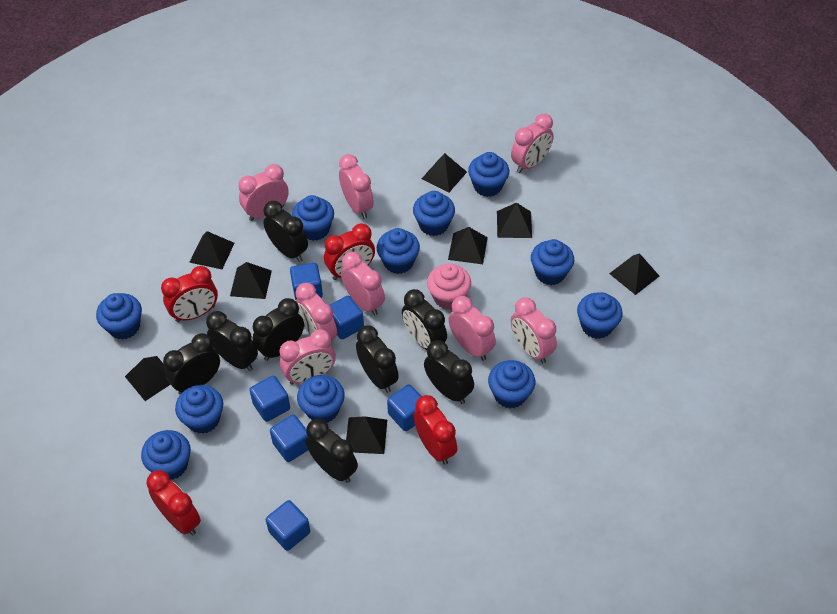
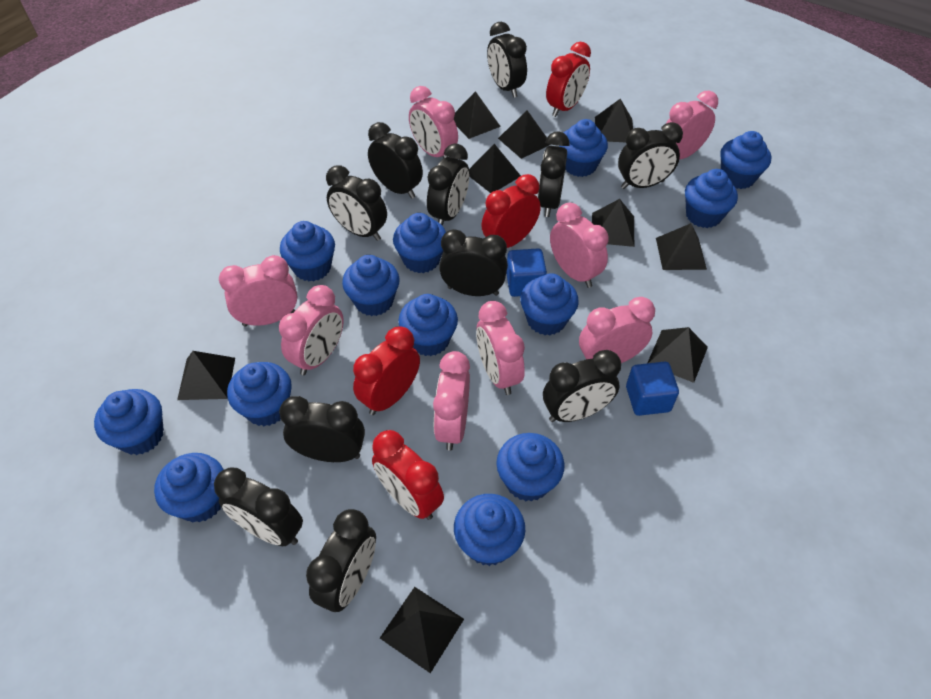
black clock: [163,333,220,394] [206,311,258,371] [253,298,304,361] [263,201,308,262] [305,419,358,483] [356,325,399,393] [402,289,447,350] [424,340,474,404] = 8 -> [214,467,303,546] [279,396,365,462] [306,509,376,612] [326,166,387,241] [368,122,423,199] [427,144,469,226] [439,229,508,296] [487,22,527,98] [538,132,570,217] [543,350,621,422] [618,122,683,189] = 11
black pyramid: [125,356,171,401] [189,231,234,269] [230,262,272,299] [346,416,387,454] [422,153,467,192] [448,227,488,264] [497,203,532,238] [609,253,659,295] = 8 -> [177,351,235,400] [380,587,464,673] [454,91,501,139] [469,144,521,193] [498,111,551,159] [592,199,634,247] [595,99,633,142] [647,327,708,383] [656,223,707,270] = 9
blue cube: [249,376,290,422] [266,500,310,551] [270,415,308,462] [290,263,323,300] [329,296,364,339] [387,384,422,431] = 6 -> [506,248,547,297] [626,362,679,416] = 2
blue cupcake: [96,293,142,340] [141,430,191,480] [175,385,223,434] [292,195,334,241] [297,375,345,423] [377,228,420,274] [413,191,455,236] [468,152,509,197] [488,360,535,408] [531,239,574,285] [577,292,623,339] = 11 -> [94,389,164,455] [154,453,224,523] [227,362,292,426] [280,221,335,281] [342,255,400,316] [393,213,446,273] [398,294,458,356] [454,494,525,566] [496,433,565,502] [520,273,579,335] [559,119,608,177] [685,169,738,228] [720,131,772,189] = 13
pink cupcake: [427,263,471,310] = 1 -> none = 0

